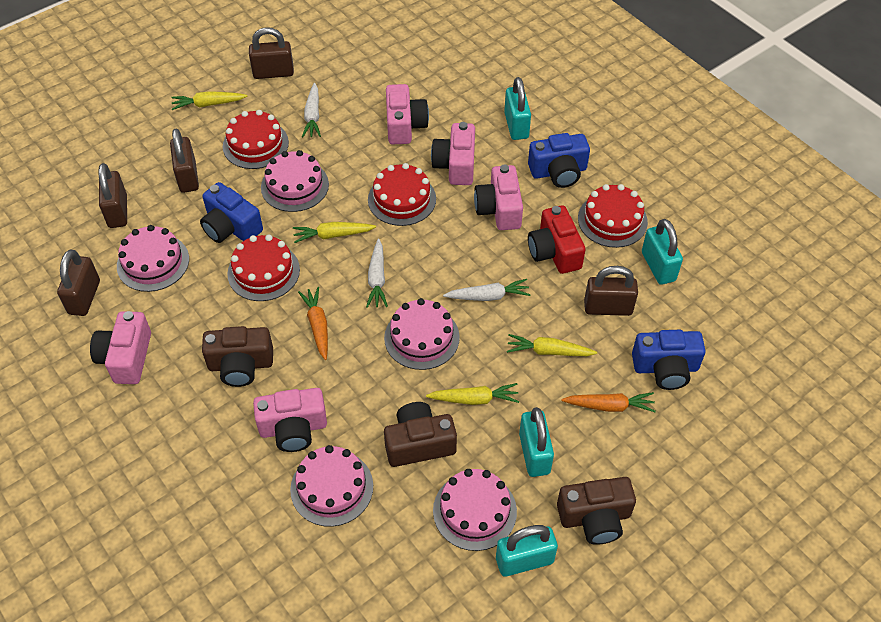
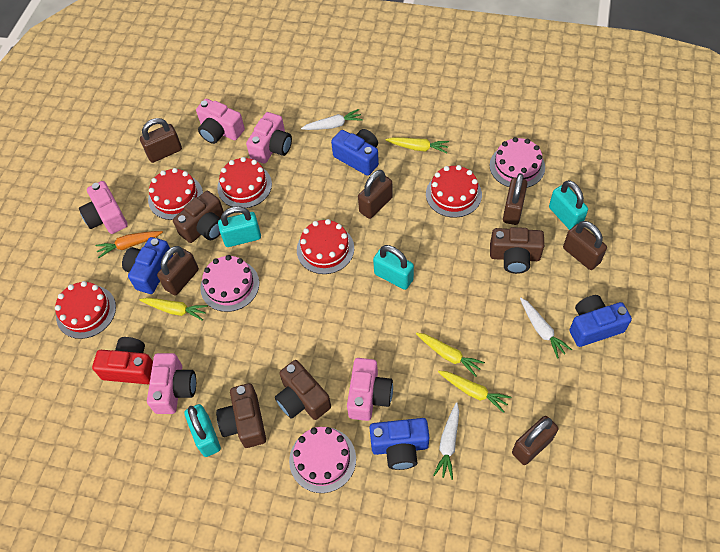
blue camera: [200,182,263,243] [528,133,590,188] [632,330,706,390] = 3 -> [122,237,173,294] [331,129,379,176] [369,418,429,470] [569,295,632,347] = 4
brown camera: [202,326,273,387] [384,402,457,467] [557,477,636,545] = 3 -> [173,191,224,243] [216,383,266,448] [275,360,331,420] [490,227,544,274] = 4
brown padlock: [57,249,100,316] [98,163,127,228] [170,128,199,193] [249,27,294,79] [584,266,638,316] = 5 -> [140,118,182,163] [157,246,199,295] [358,170,393,219] [503,173,528,225] [512,416,558,465] [563,221,607,270] = 6
orange carrot: [298,287,328,360] [561,392,656,412] = 2 -> [95,231,163,258] = 1
pink cake: [117,225,189,292] [261,150,329,212] [290,445,373,527] [384,298,460,370] [433,469,517,551] = 5 -> [200,255,259,312] [289,427,356,493] [490,137,545,188] = 3
red cake: [223,110,289,169] [227,234,300,301] [368,163,436,226] [578,184,648,248] = 4 -> [55,281,116,339] [148,168,203,220] [217,157,272,208] [297,219,354,274] [426,165,482,218] = 5

